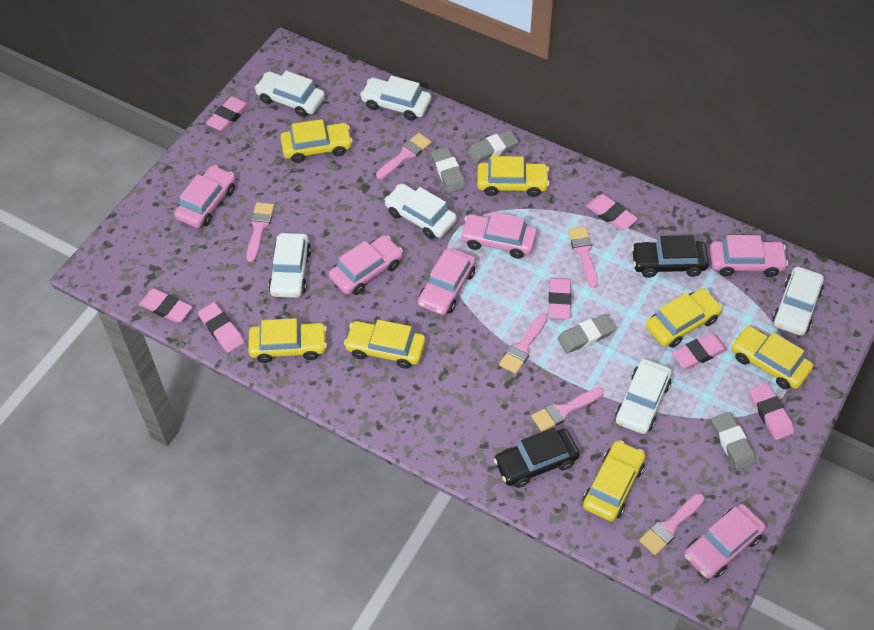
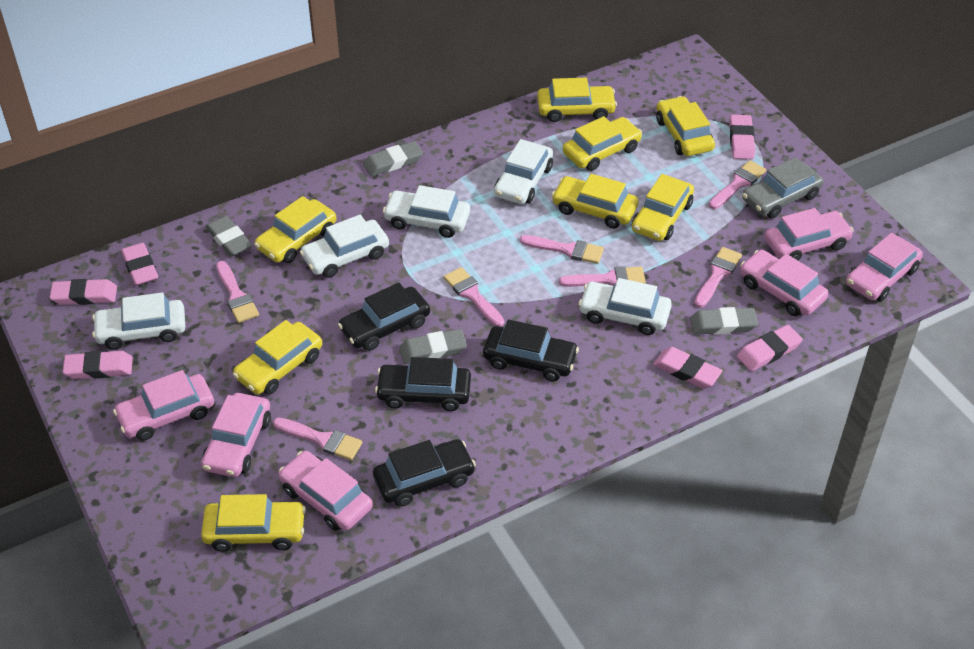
black car: [494,427,580,488] [631,235,709,278] = 2 -> [338,283,430,351] [373,439,476,507] [375,357,471,411] [483,319,579,381] = 4
grey car: none = 0 -> [742,157,823,219] = 1
pink brush: [246,202,274,262] [376,133,431,179] [499,313,548,374] [531,387,604,432] [568,226,598,288] [639,493,704,555] = 6 -> [216,261,259,323] [273,417,363,460] [444,267,504,327] [520,235,604,264] [559,266,646,287] [695,247,742,308] [709,160,766,209] = 7
pink eraser: [139,289,192,323] [198,302,244,353] [206,96,250,131] [549,277,571,319] [586,194,638,231] [672,333,728,369] [749,383,794,440] = 7 -> [50,279,117,305] [63,351,133,379] [121,243,158,286] [653,347,722,389] [730,115,755,159] [737,325,803,371] = 6
white car: [255,71,325,117] [268,233,311,298] [360,76,431,121] [384,184,457,239] [615,359,672,434] [772,267,824,336] = 6 -> [92,292,185,350] [300,215,389,278] [383,185,470,238] [494,139,553,204] [578,278,672,335] = 5
yellow car: [248,318,327,363] [280,119,353,163] [344,320,426,369] [477,156,550,197] [583,440,645,521] [646,288,723,348] [731,326,813,389] = 7 -> [201,494,306,552] [233,320,322,395] [254,196,337,263] [537,78,617,122] [552,174,639,229] [563,116,642,171] [632,174,694,241] [656,96,715,156] = 8

